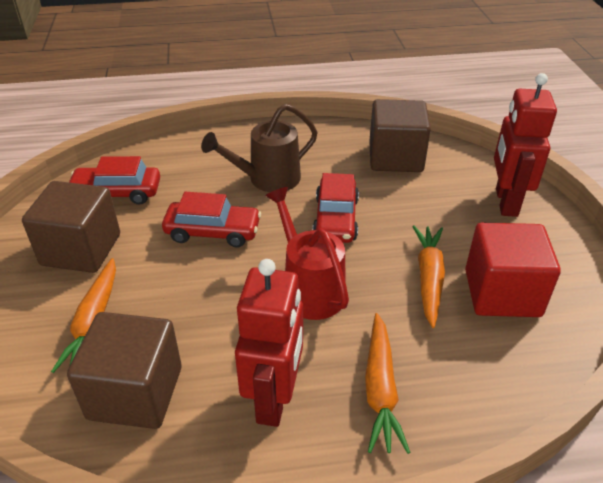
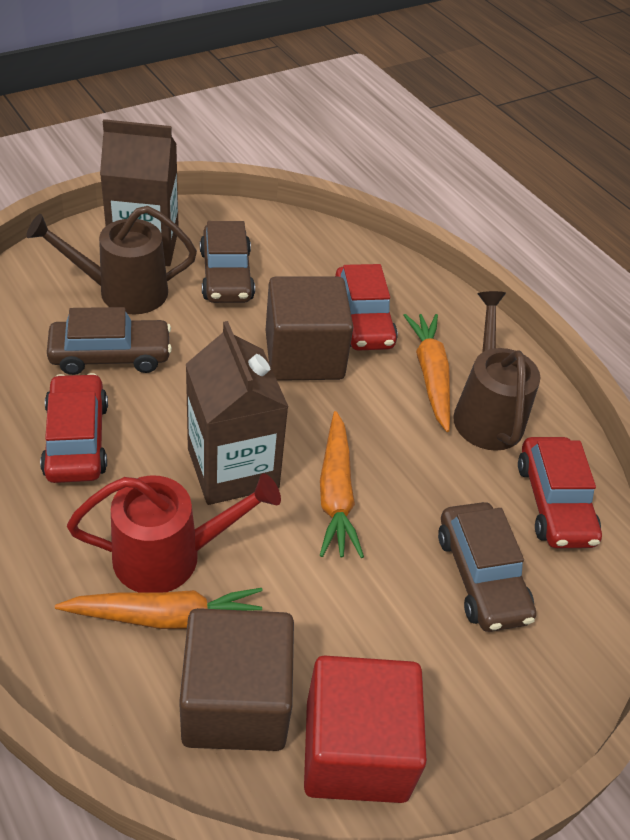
brown car: none = 0 -> [47,307,172,375] [200,221,255,303] [438,502,536,632] = 3
brown carton: none = 0 -> [100,119,179,266] [186,321,288,505] = 2
brown cube: [22,181,120,273] [67,312,182,429] [369,99,431,172] = 3 -> [179,608,294,751] [266,277,353,381] = 2
brown watering can: [201,104,318,192] = 1 -> [26,206,197,314] [453,291,540,451] = 2
red robot: [235,259,303,427] [494,73,557,217] = 2 -> none = 0

